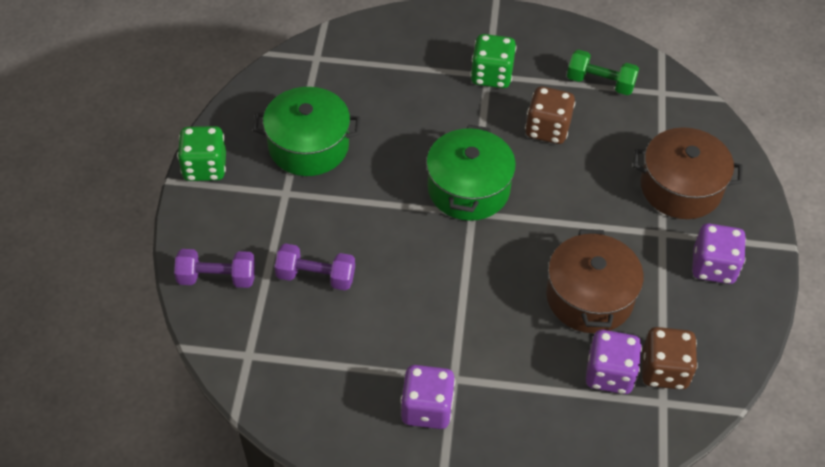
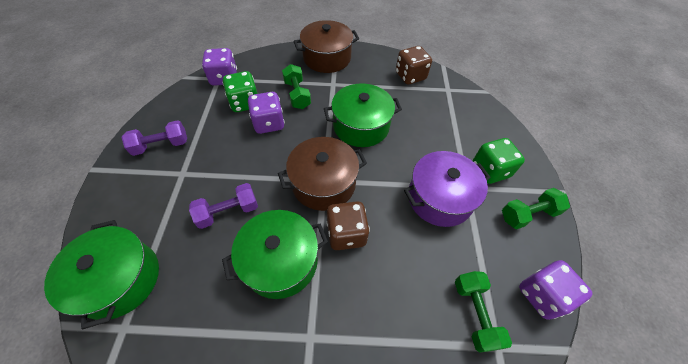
green dumbbell: [567,50,639,95] = 1 -> [282,64,311,109] [455,271,512,353] [502,188,570,229] = 3
green pot: [253,87,361,176] [426,125,516,221] = 2 -> [44,220,159,329] [222,210,328,299] [324,83,402,147] = 3
purple pot: none = 0 -> [404,151,491,227] = 1

